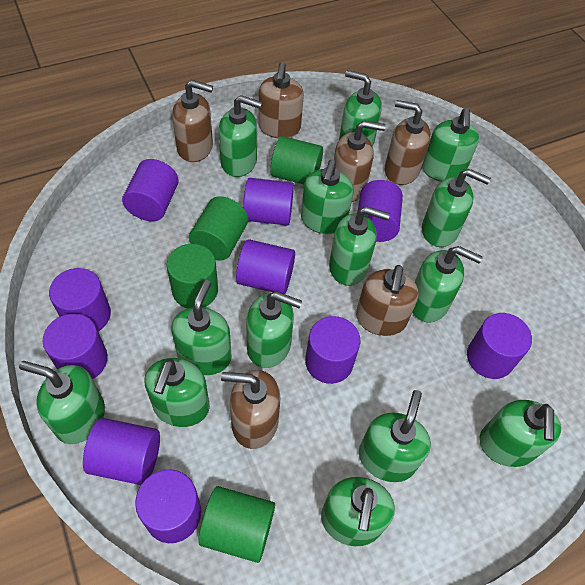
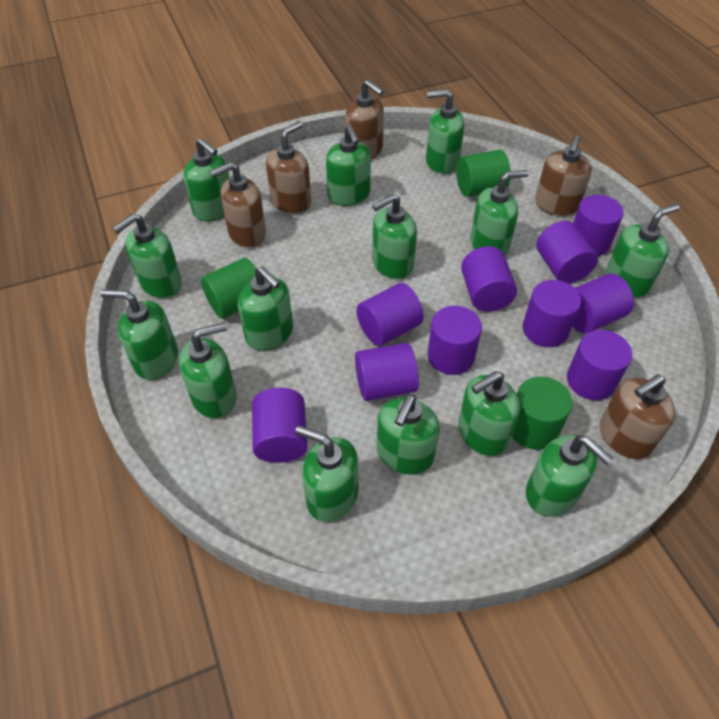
brown soap dispenser: [172,80,213,162] [221,370,280,449] [259,62,304,138] [334,121,386,202] [356,265,419,336] [385,100,431,185] = 6 -> [210,162,266,247] [266,121,311,214] [345,80,384,159] [535,135,592,216] [599,374,676,459] = 5
green cylinder: [167,244,218,308] [189,196,248,261] [198,486,275,563] [270,136,323,184] = 4 -> [201,258,256,319] [456,149,511,197] [512,376,572,450] = 3

